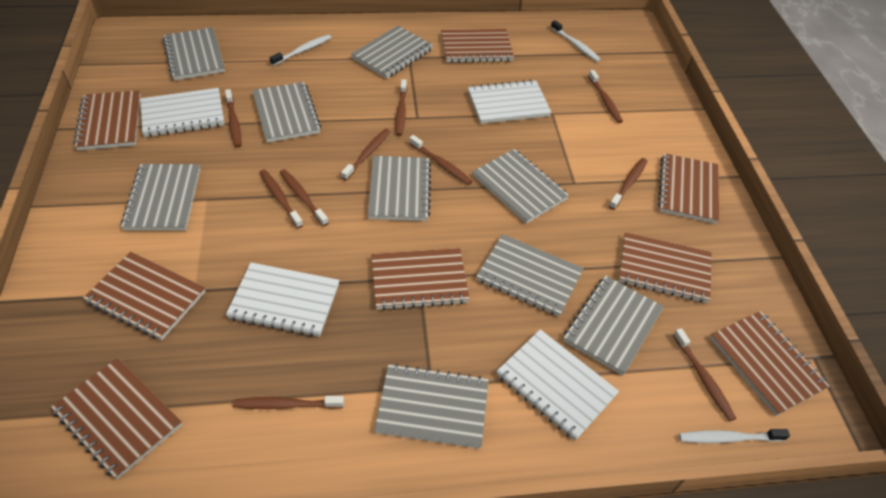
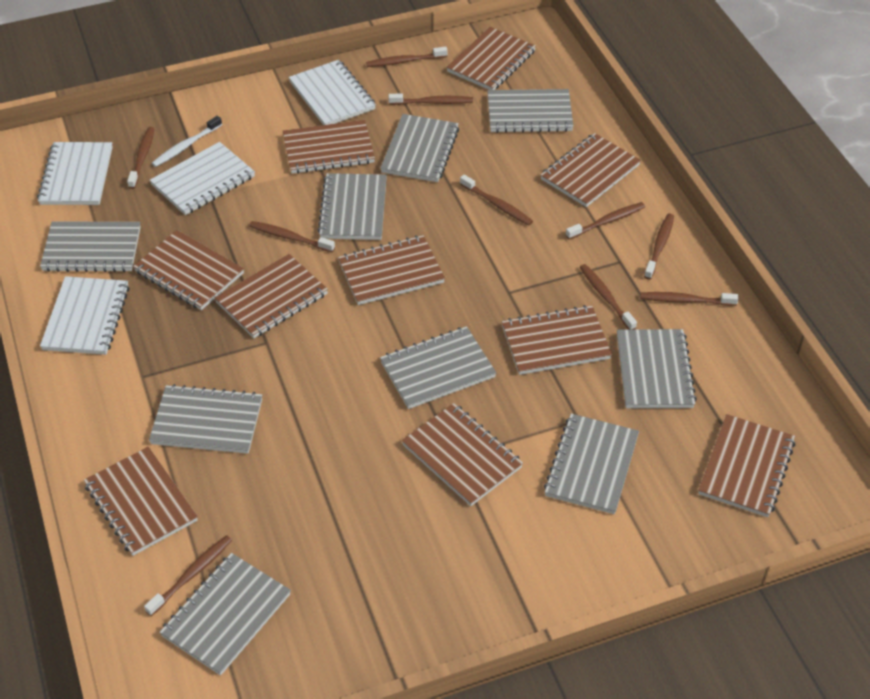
brown notebook: [51,358,182,479] [73,90,141,151] [83,252,206,340] [371,248,470,310] [441,29,514,63] [618,232,712,303] [658,153,719,224] [710,311,830,416] = 8 -> [84,447,198,556] [133,230,244,310] [215,254,328,338] [283,120,375,174] [338,235,445,305] [402,403,523,506] [446,27,536,90] [502,305,612,375] [540,133,641,207] [698,414,796,517] = 10
white toothbrush: [270,35,331,66] [551,20,601,62] [679,429,790,443] = 3 -> [152,116,222,167] = 1

